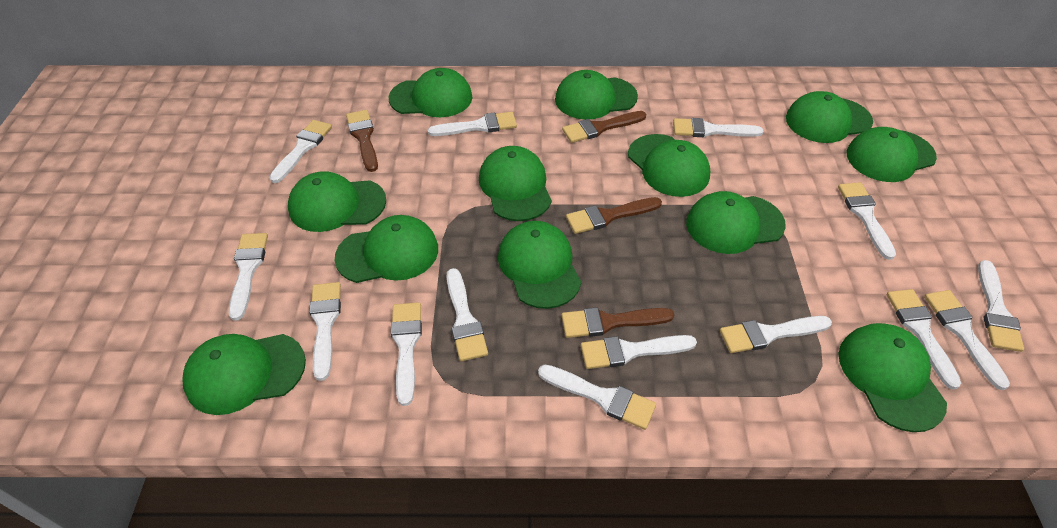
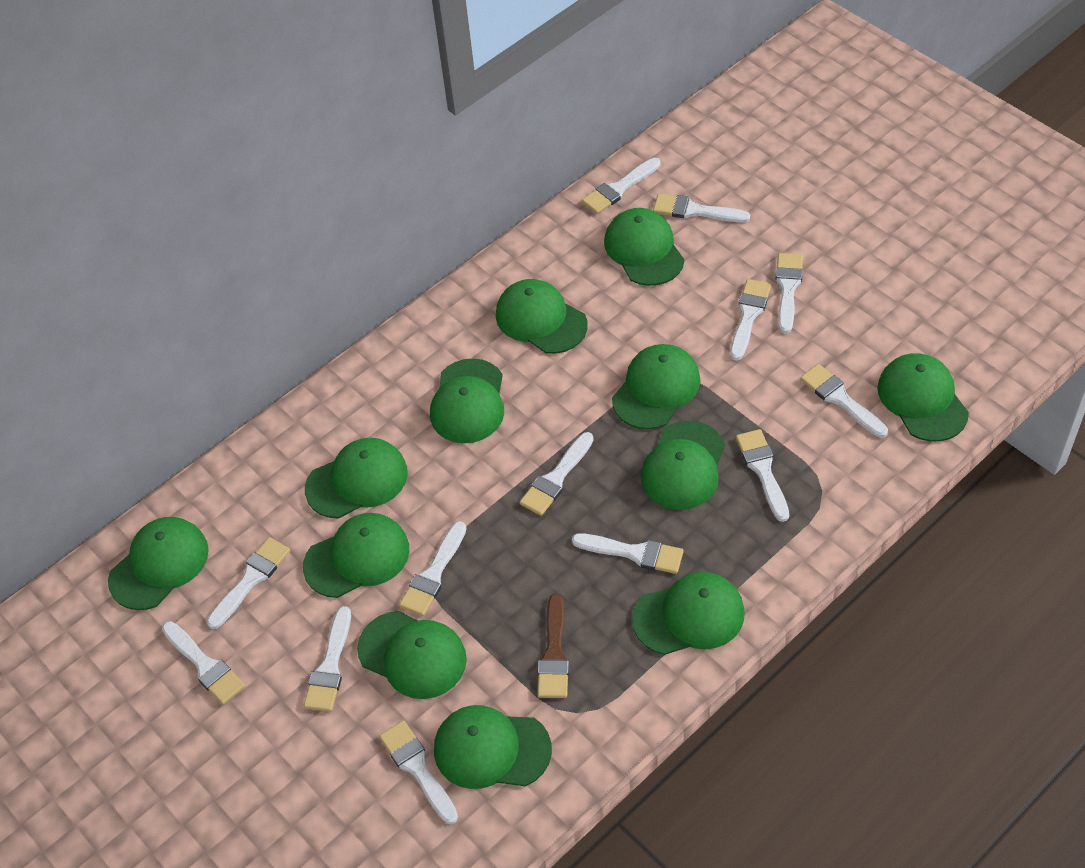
brown brush: [346,110,378,172] [561,307,674,338] [562,111,646,143] [566,197,662,234] = 4 -> [537,593,569,698] = 1
white brush: [229,233,268,321] [269,120,332,183] [309,282,341,381] [391,302,422,406] [428,112,517,136] [446,268,488,361] [538,365,656,430] [581,335,697,369] [673,118,764,138] [720,316,832,353] [838,182,896,260] [887,289,961,390] [924,290,1010,390] [978,260,1024,352] = 14 -> [162,621,245,705] [207,537,290,629] [303,606,351,712] [379,720,458,824] [399,521,467,616] [520,432,594,516] [572,533,684,574] [582,158,660,214] [653,194,750,223] [730,279,771,360] [736,429,789,522] [776,253,803,334] [800,364,888,438] = 13

